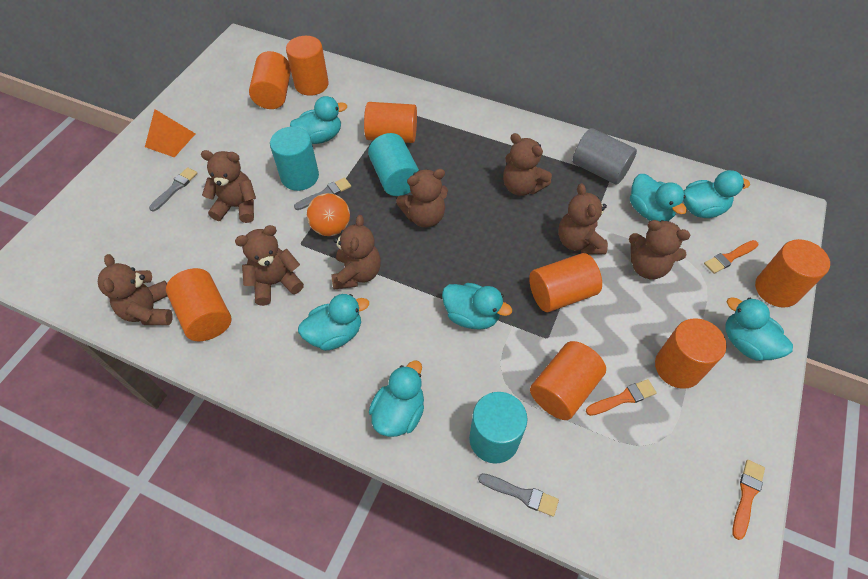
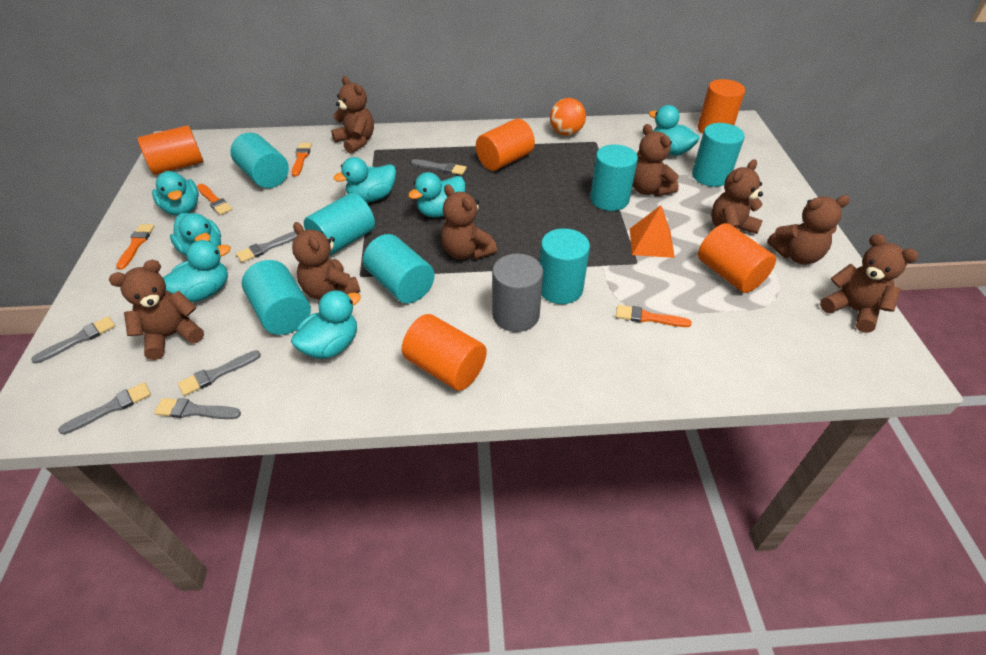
grey brush: [149,167,198,212] [294,177,351,210] [478,473,559,517] = 3 -> [31,316,115,364] [58,382,151,435] [154,398,241,419] [178,350,261,396] [236,231,297,262] [411,159,467,175] = 6
orange brush: [586,379,657,416] [704,240,759,274] [732,460,765,540] = 3 -> [116,224,155,270] [197,184,233,215] [291,143,312,177] [616,305,692,327] = 4
orange cylinder: [166,268,232,341] [249,51,291,109] [286,36,329,96] [364,102,417,143] [529,253,602,312] [530,341,606,420] [655,318,726,389] [755,239,830,308] = 8 -> [137,125,203,175] [402,314,487,391] [476,119,535,171] [698,79,745,134] [698,223,776,293] = 5
turquoise cylinder: [270,127,319,191] [368,133,419,196] [469,392,527,464] = 3 -> [230,133,289,188] [242,260,311,335] [304,193,375,256] [363,234,435,303] [540,228,590,304] [590,144,638,211] [692,123,745,187] = 7

